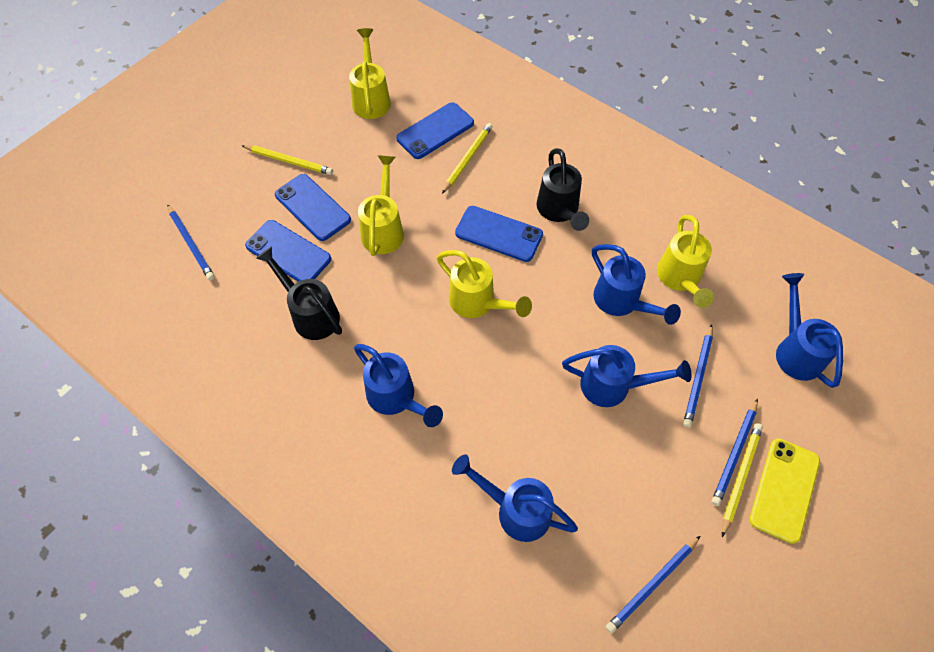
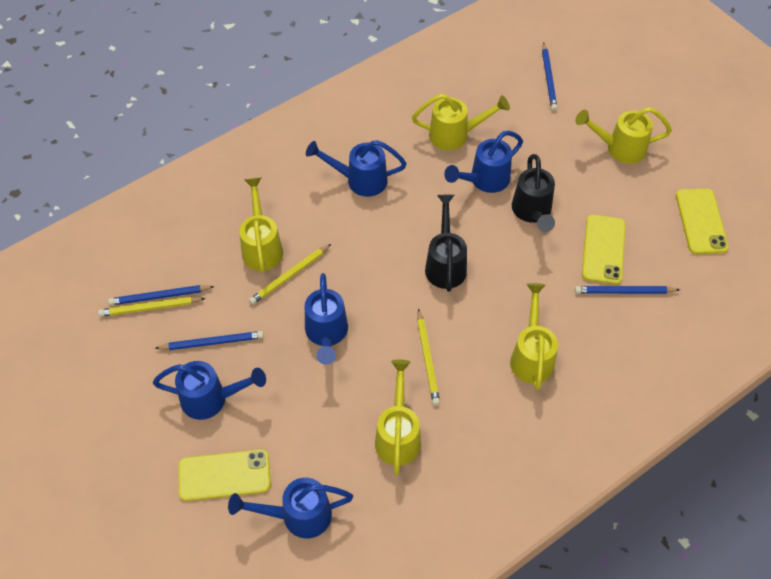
blue phone: [245,220,331,282] [275,174,351,241] [396,102,474,159] [455,206,543,262] = 4 -> none = 0
yellow phone: [749,438,820,544] = 1 -> [179,449,271,501] [582,215,626,285] [676,188,729,254] = 3
yellow watering can: [349,28,391,119] [358,155,404,256] [437,250,532,318] [657,215,714,308] = 4 -> [239,178,283,273] [375,360,421,475] [412,94,510,150] [510,283,558,390] [575,107,672,164] = 5

